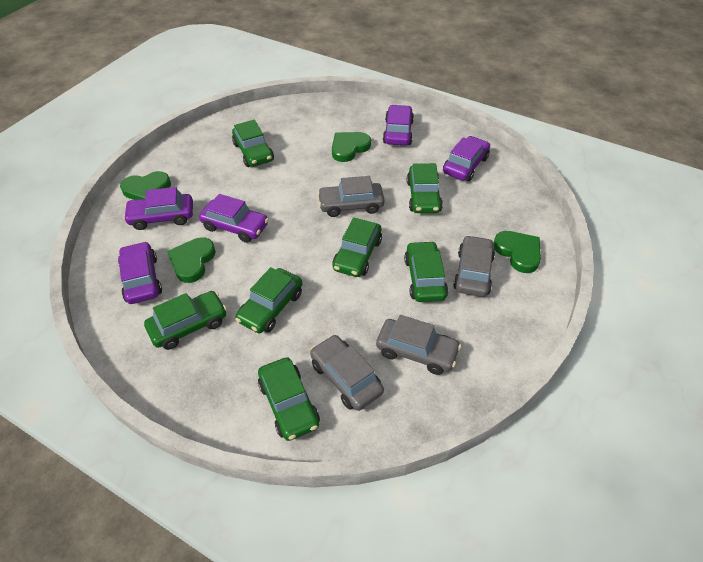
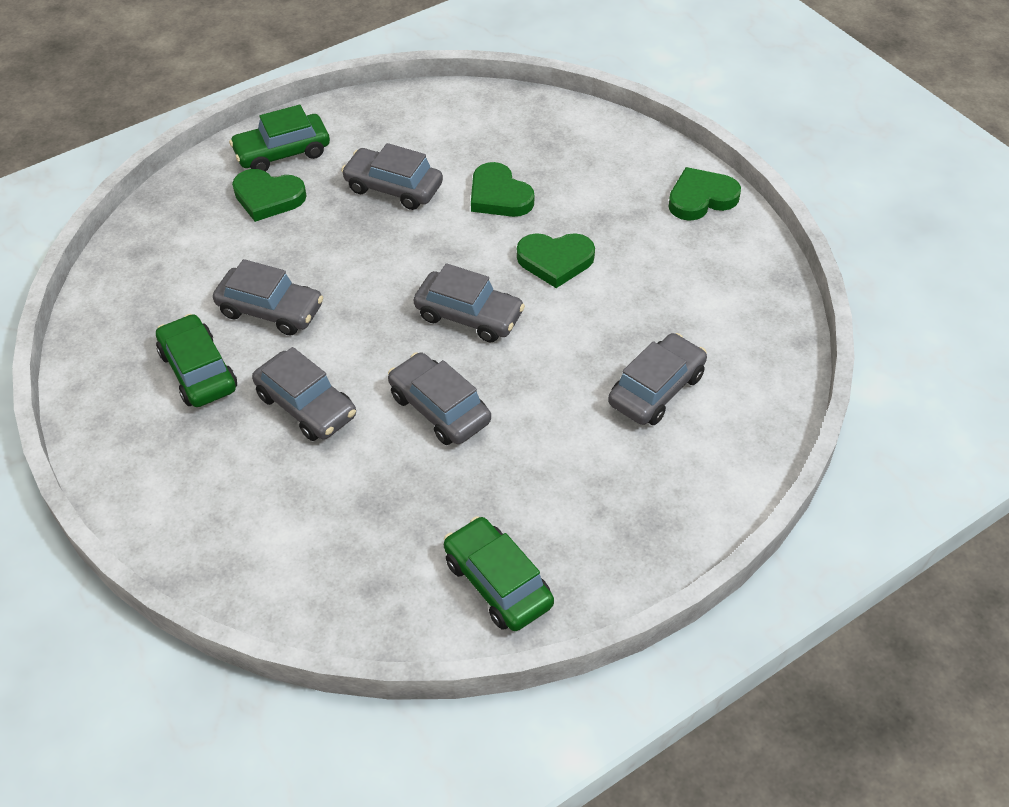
green car: [144,291,227,350] [232,120,274,167] [235,267,302,334] [258,357,320,441] [332,217,382,277] [404,241,448,302] [407,163,443,213] = 7 -> [156,314,237,407] [229,105,330,171] [444,516,554,631] = 3
grey car: [310,335,384,411] [317,176,384,217] [376,315,461,375] [453,235,495,297] = 4 -> [213,259,323,336] [252,347,356,441] [341,143,443,210] [388,352,491,445] [414,263,525,343] [608,333,707,425] = 6
purple car: [118,241,162,304] [123,187,193,230] [199,194,269,243] [383,105,414,145] [443,136,490,181] = 5 -> none = 0

